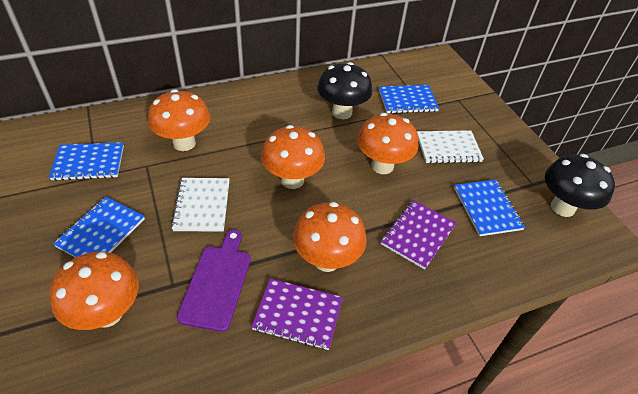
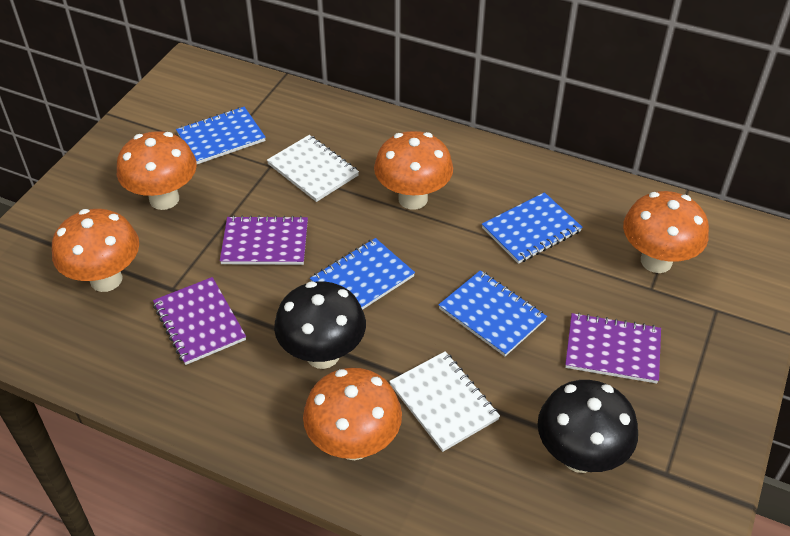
purple cutting board: [177,230,251,332] = 1 -> none = 0
purple notebook: [251,278,343,350] [381,200,456,270] = 2 -> [153,277,246,365] [220,215,308,265] [565,313,661,384] = 3

